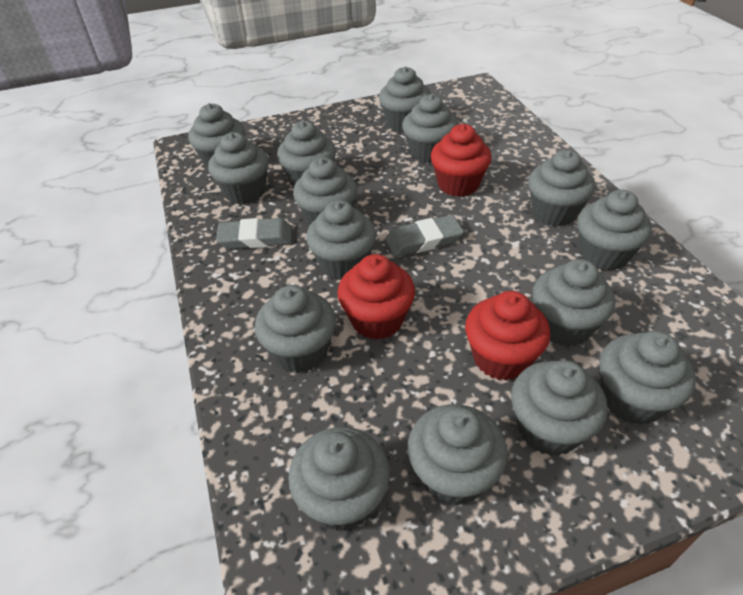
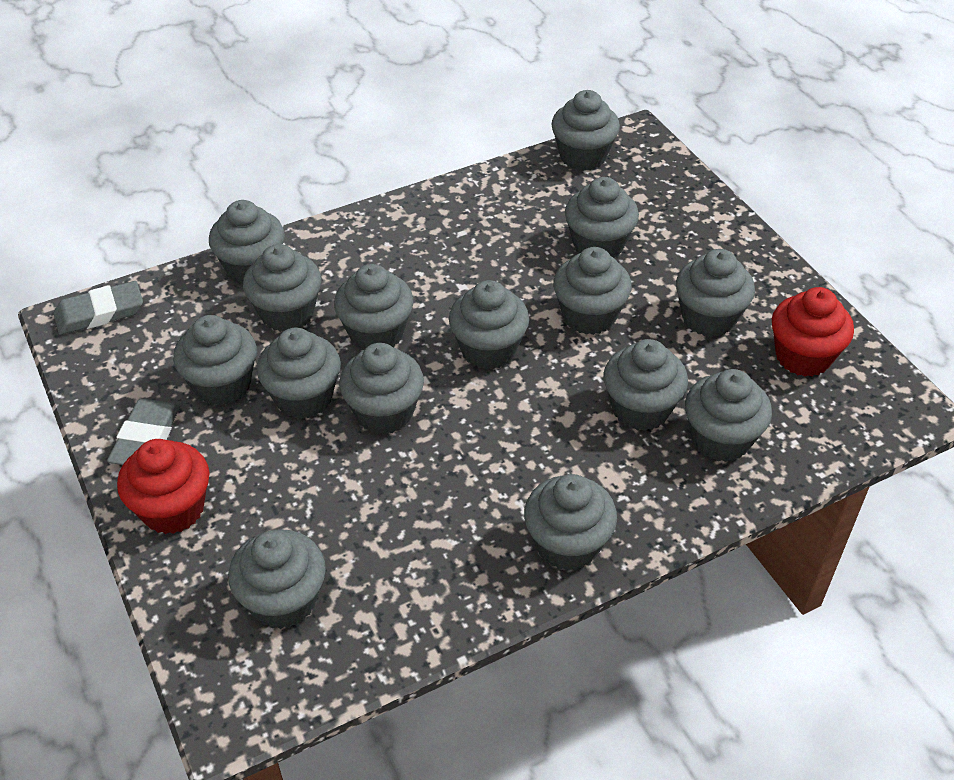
red cupcake: [337,254,415,340] [431,124,492,197] [465,291,550,381] = 3 -> [117,439,209,534] [772,287,854,377] = 2

